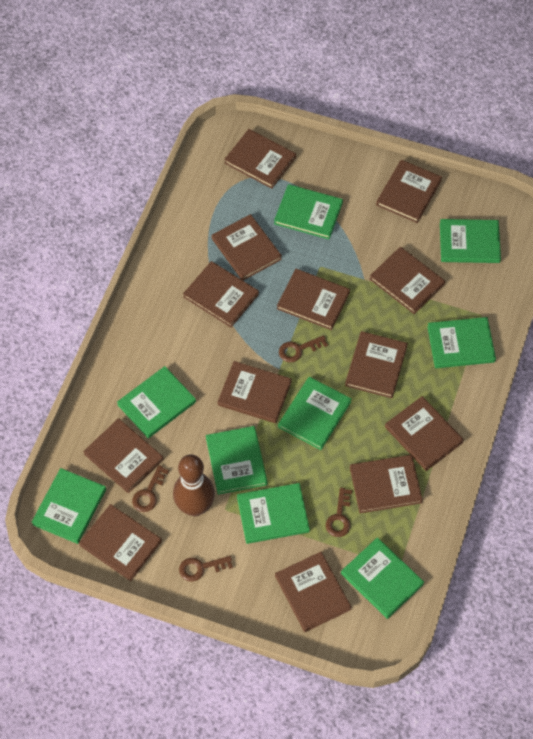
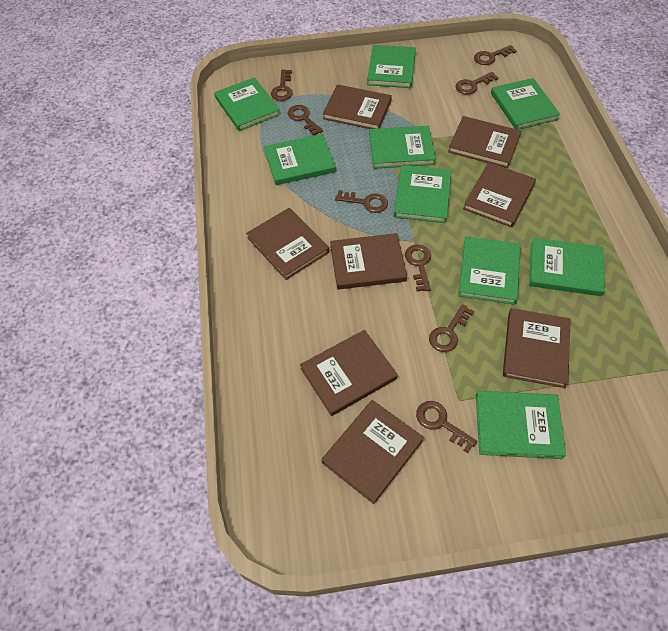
brown book: [79,504,162,581] [83,418,163,494] [183,261,259,328] [212,214,282,280] [218,361,292,423] [224,129,296,189] [275,552,352,632] [277,269,350,330] [345,331,408,398] [350,455,423,513] [370,247,445,314] [376,160,442,223] [385,396,464,471] = 13 -> [246,208,329,280] [300,330,398,416] [321,400,424,504] [323,84,392,129] [330,233,407,290] [448,116,521,168] [463,162,536,228] [503,308,571,388] = 8
brown bowling pin: [173,454,215,516] = 1 -> none = 0
brown key: [132,465,169,512] [179,556,233,582] [279,335,328,362] [326,488,352,537] = 4 -> [271,69,293,101] [288,105,323,136] [335,190,388,213] [405,245,431,291] [416,401,478,453] [429,304,474,352] [455,72,499,95] [474,45,516,65] = 8

